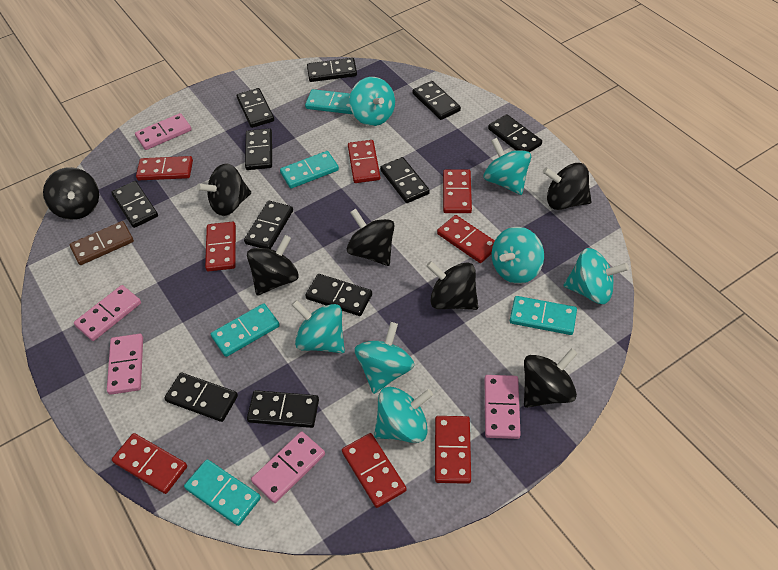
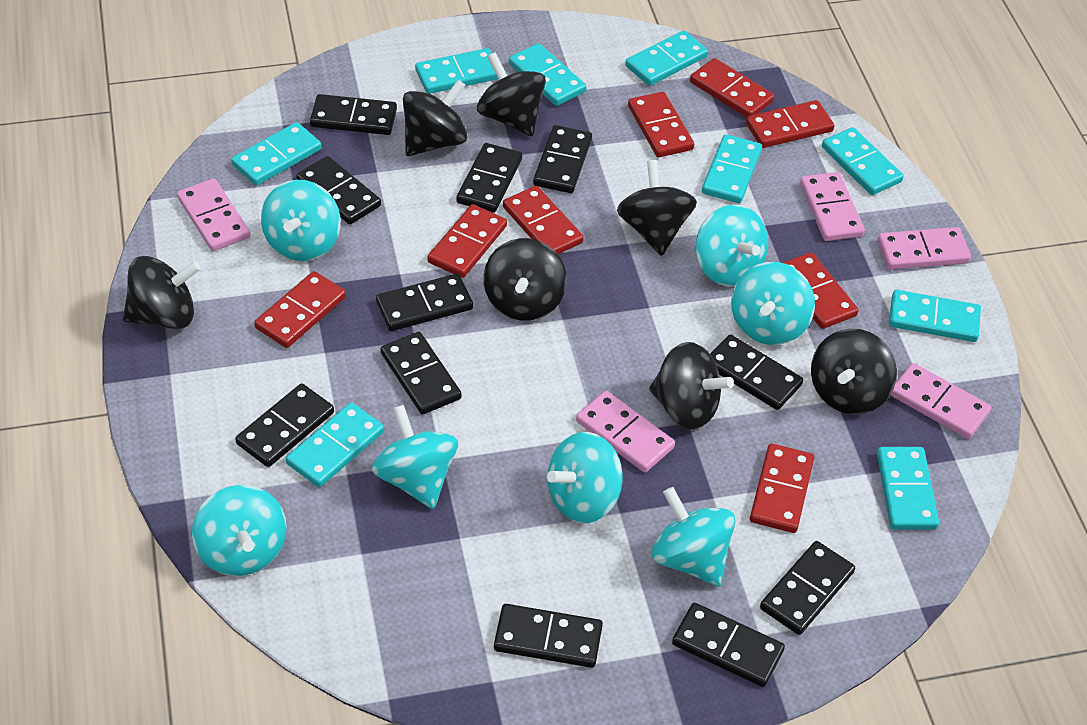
brown domino: [70,221,134,265] = 1 -> none = 0
turquoise domino: [184,459,261,526] [211,303,280,357] [280,151,339,189] [305,89,353,114] [510,296,577,335] = 5 -> [231,122,322,186] [286,402,384,487] [415,48,498,94] [509,43,587,106] [625,31,708,86] [702,134,762,203] [822,127,904,195] [877,447,939,530] [889,290,981,342] = 9

